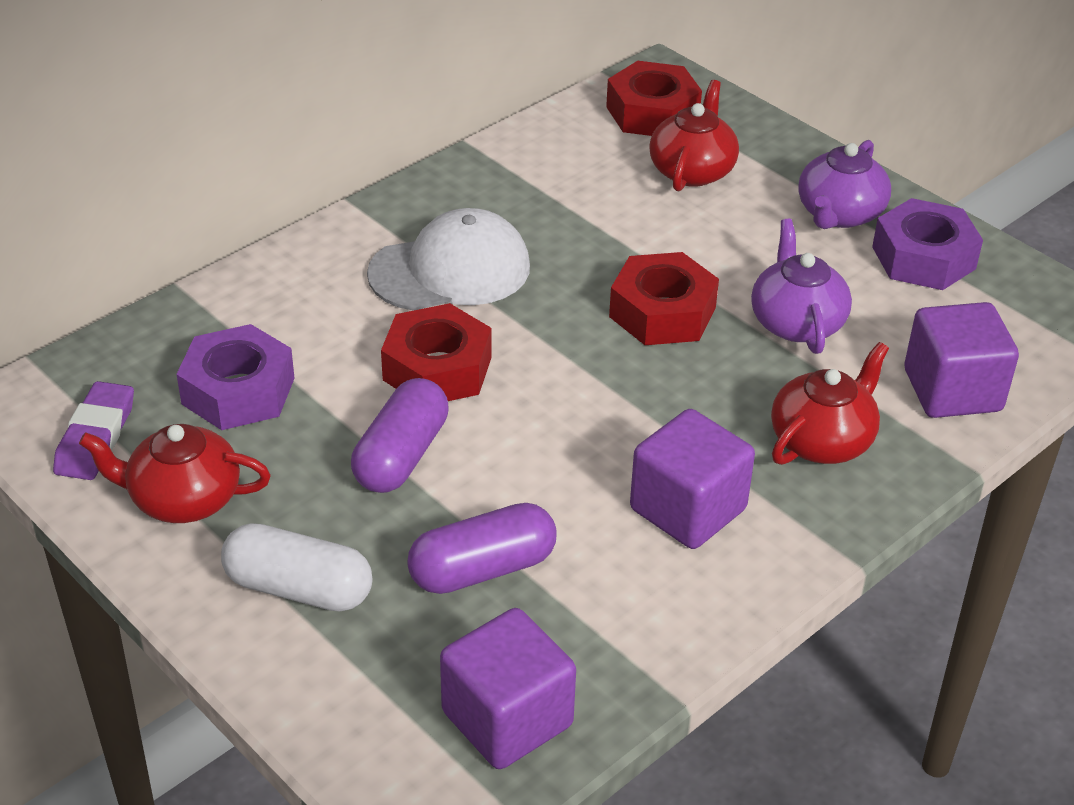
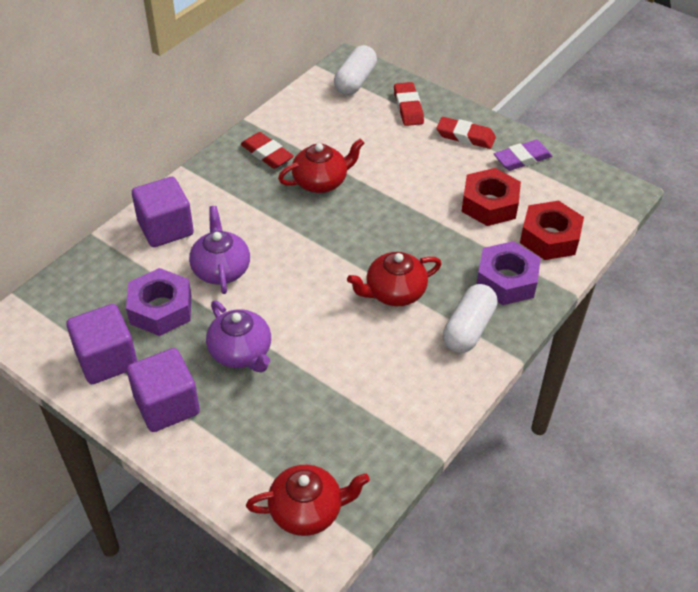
purple capsule: [351,378,449,493] [407,503,557,594] = 2 -> none = 0
red eraser: none = 0 -> [241,132,294,169] [394,82,424,126] [436,117,496,149] = 3
red nut: [381,303,491,401] [606,61,702,136] [609,252,719,345] = 3 -> [461,168,521,226] [520,201,584,260] = 2
white cap: [367,208,530,311] = 1 -> none = 0
white capsule: [221,523,372,611] = 1 -> [334,45,377,95] [443,284,498,353] = 2

